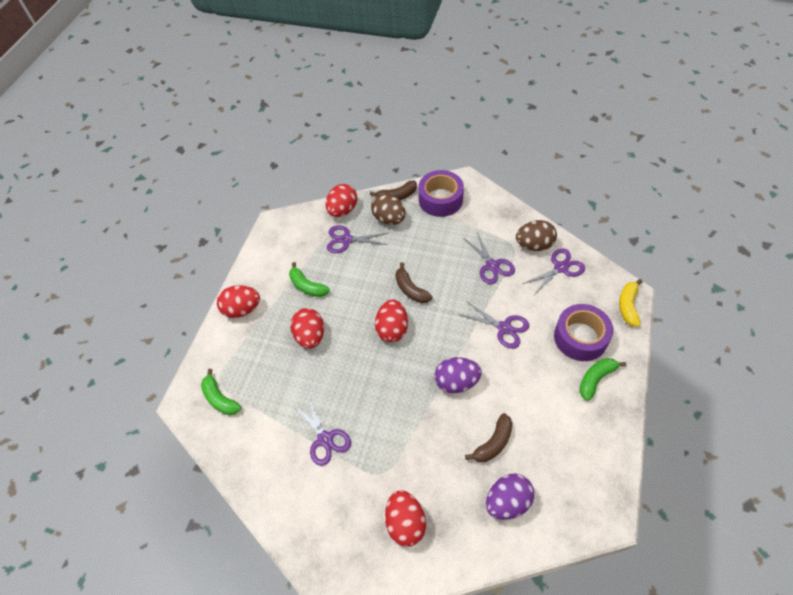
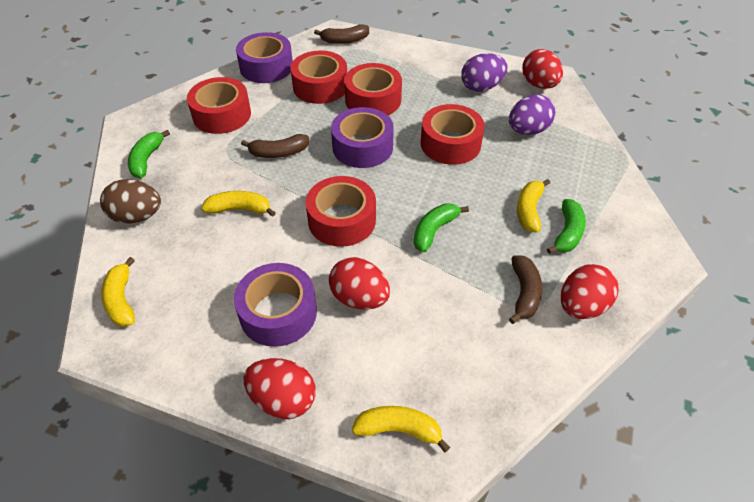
brown egg: [371,193,406,225] [516,220,557,251] = 2 -> [100,179,161,224] = 1
purple scissors: [292,395,351,466] [327,226,388,253] [459,302,529,349] [465,232,515,284] [523,248,585,295] = 5 -> none = 0
purple tape: [418,170,464,217] [554,304,613,361] = 2 -> [234,263,317,347] [236,32,293,83] [331,107,394,168] = 3
red egg: [217,285,260,318] [290,308,324,349] [325,184,357,217] [375,299,408,342] [385,490,426,547] = 5 -> [244,358,316,419] [329,257,390,310] [522,49,563,89] [561,264,618,319] = 4
red tape: none = 0 -> [187,77,251,134] [290,51,347,104] [306,176,376,247] [344,63,402,115] [421,104,485,165] = 5
yellow banana: [619,279,642,327] = 1 -> [101,257,135,327] [201,191,276,217] [352,406,450,452] [517,179,550,233] = 4

